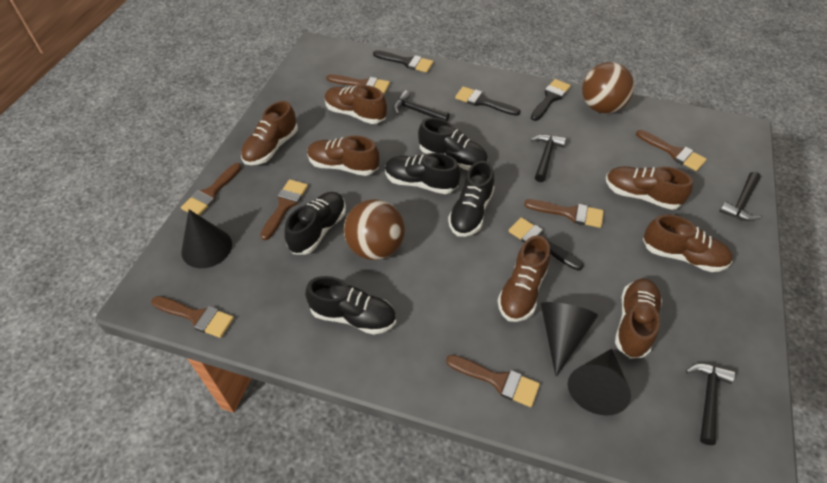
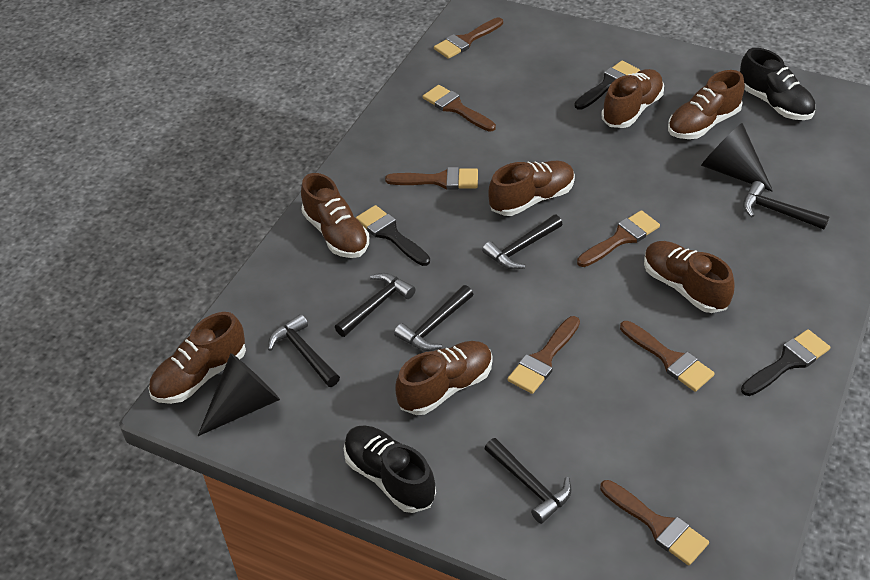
black brush: [373,50,433,73] [455,86,520,116] [508,217,584,271] [531,79,571,121] = 4 -> [356,205,430,266] [574,61,640,110] [741,329,830,396] = 3
black cone: [181,209,232,268] [541,302,598,377] [568,349,631,416] = 3 -> [198,353,280,436] [701,123,773,192] = 2
black hammer: [393,90,450,121] [531,134,566,182] [686,364,735,445] [719,172,761,221] = 4 -> [268,314,340,387] [335,273,416,337] [394,285,473,351] [482,215,562,269] [484,438,572,524] [743,181,829,229] = 6
black shoe: [284,192,346,255] [305,276,396,335] [385,153,460,194] [418,118,488,170] [448,161,494,237] = 5 -> [344,425,436,513] [740,48,815,120] = 2
brown ball: [344,199,405,260] [582,62,634,113] = 2 -> none = 0

